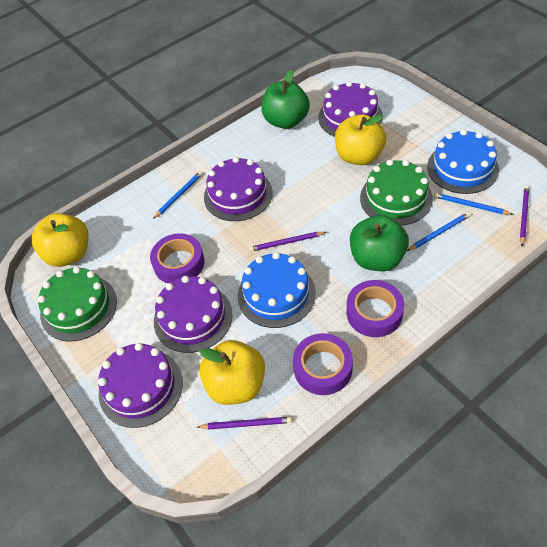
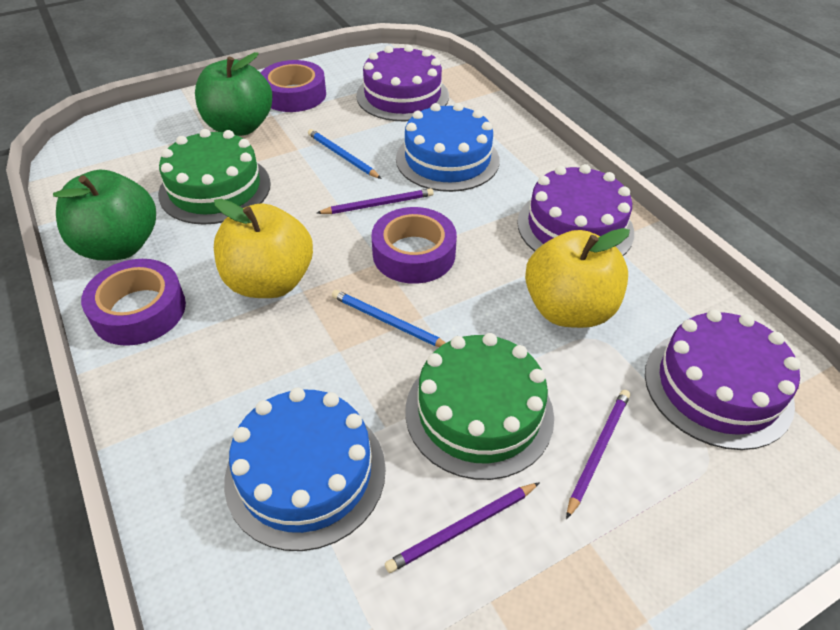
blue pencil: [153,171,203,219] [407,212,470,251] [434,193,513,215] = 3 -> [308,129,382,179] [332,290,446,347] = 2
purple cake: [98,343,183,428] [154,276,232,353] [204,157,273,221] [318,81,383,137] = 4 -> [356,45,449,121] [517,164,634,256] [645,310,800,450] = 3
yellow apple: [32,213,89,267] [199,340,265,405] [335,114,386,165] = 3 -> [214,199,313,298] [525,228,630,328] = 2

